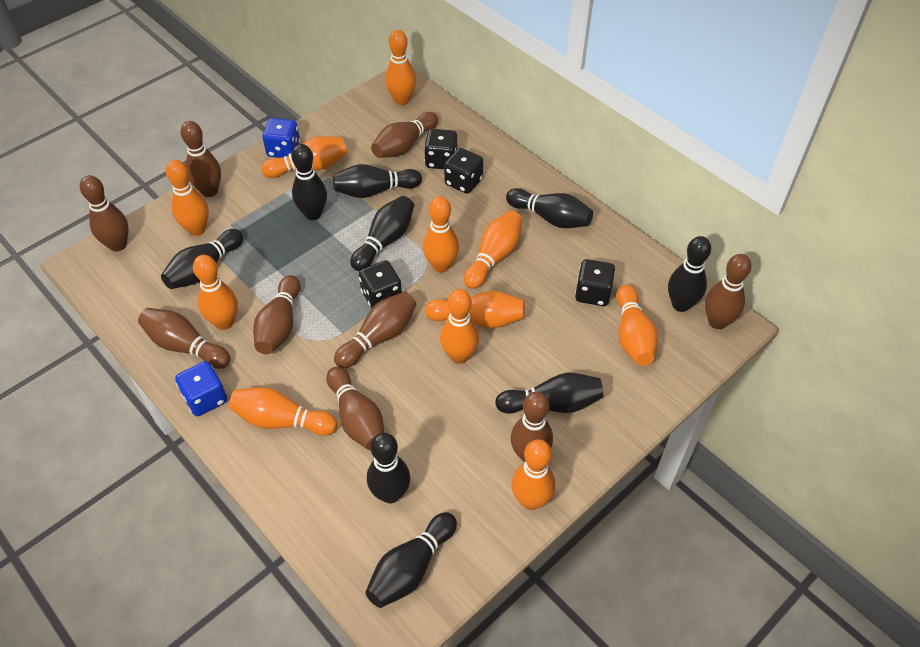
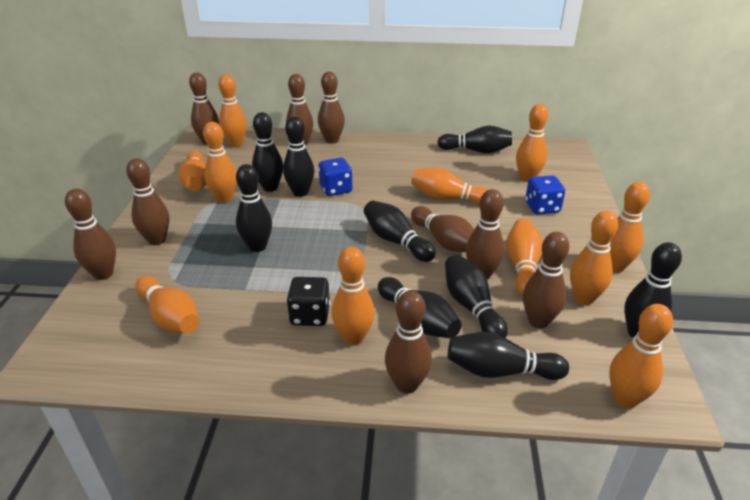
black dice: [359,260,402,308] [424,129,457,169] [444,148,483,194] [575,259,615,306] = 4 -> [287,277,330,326] = 1

